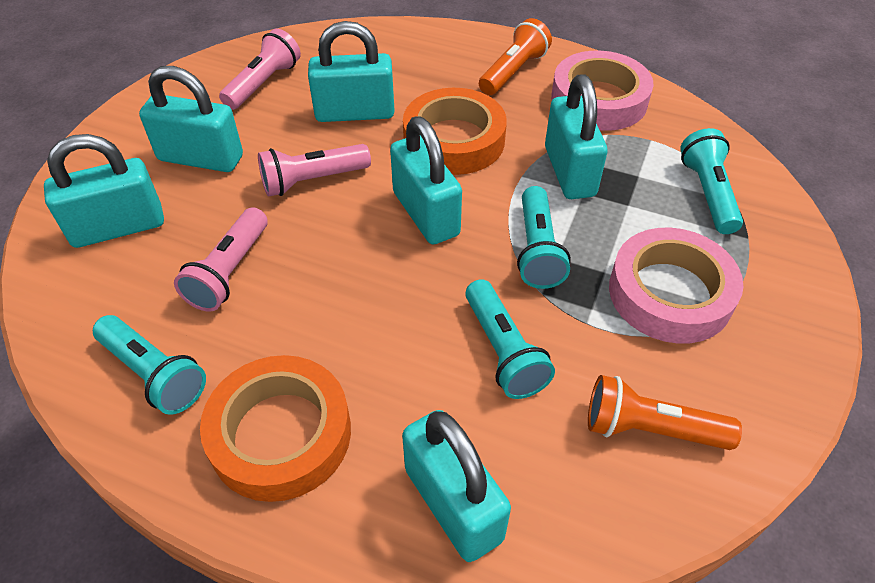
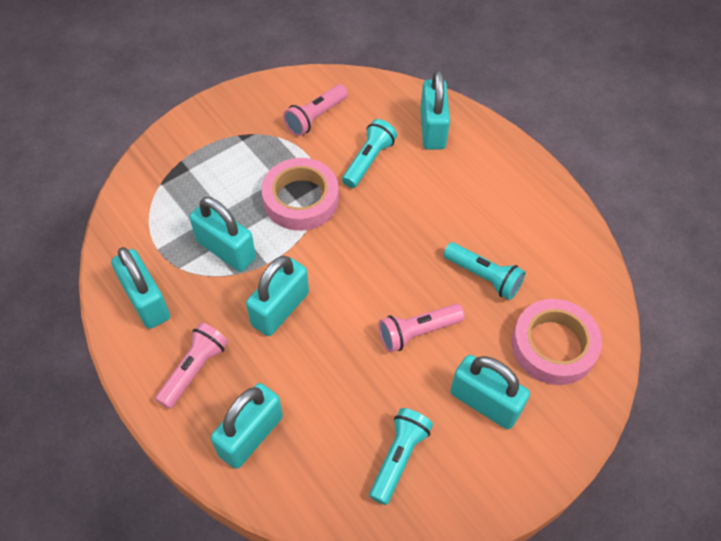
orange flashlight: [479,18,552,95] [588,375,742,450] = 2 -> none = 0
orange tape: [200,355,351,502] [403,88,507,175] = 2 -> none = 0
turquoise flashlight: [93,315,206,415] [465,279,555,399] [517,186,571,289] [680,128,743,234] = 4 -> [342,119,397,188] [369,408,433,505] [444,242,525,300] = 3

